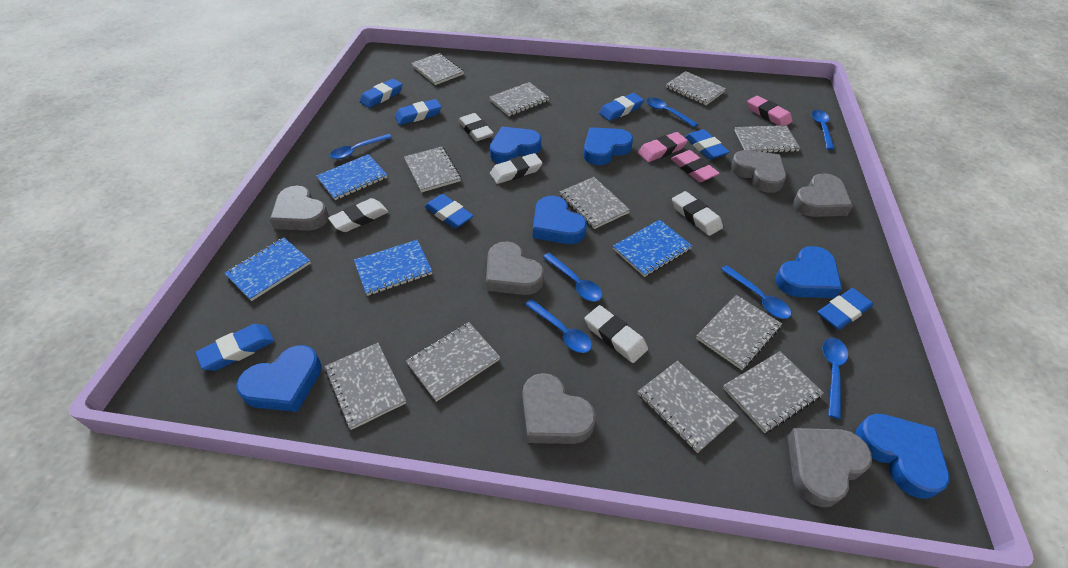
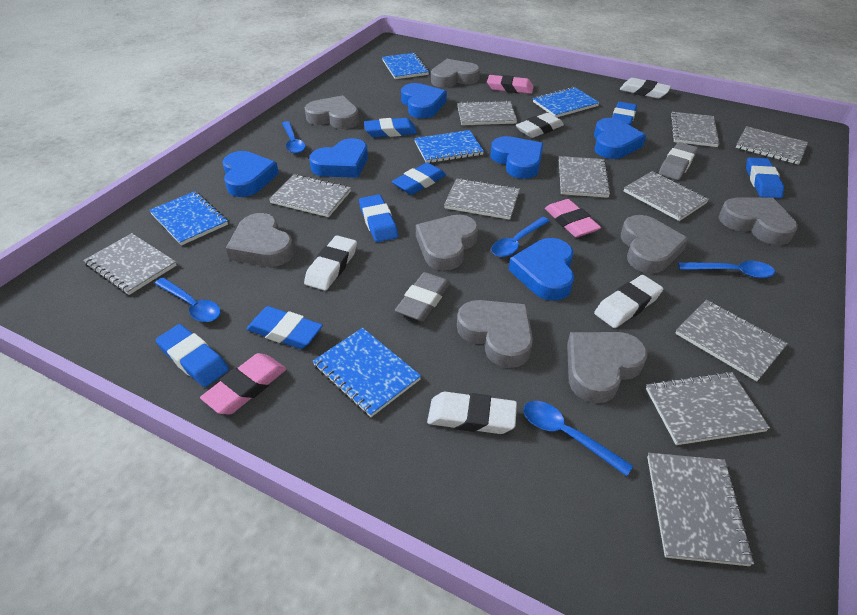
blue notebook: [224,237,311,301] [316,154,388,200] [354,240,432,296] [613,220,692,277] = 4 -> [149,191,228,245] [313,328,421,417] [382,53,429,79] [414,130,484,163] [533,87,600,117] = 5
blue spoon: [330,134,392,159] [525,299,592,353] [543,253,602,302] [646,98,698,128] [721,265,791,319] [812,110,834,150] [822,338,848,419] = 7 -> [155,278,221,322] [282,121,305,154] [491,217,550,257] [523,401,633,476] [678,261,775,278] = 5
grey eraser: none = 0 -> [395,272,450,321] [659,142,698,180] = 2
grey heart: [270,186,329,231] [486,241,544,295] [522,373,596,444] [731,150,786,193] [787,428,872,507] [793,173,853,217] = 6 -> [226,213,294,267] [305,95,359,129] [416,215,478,271] [431,59,480,88] [457,300,533,368] [567,332,647,403] [621,215,689,274] [718,197,798,245] = 8

